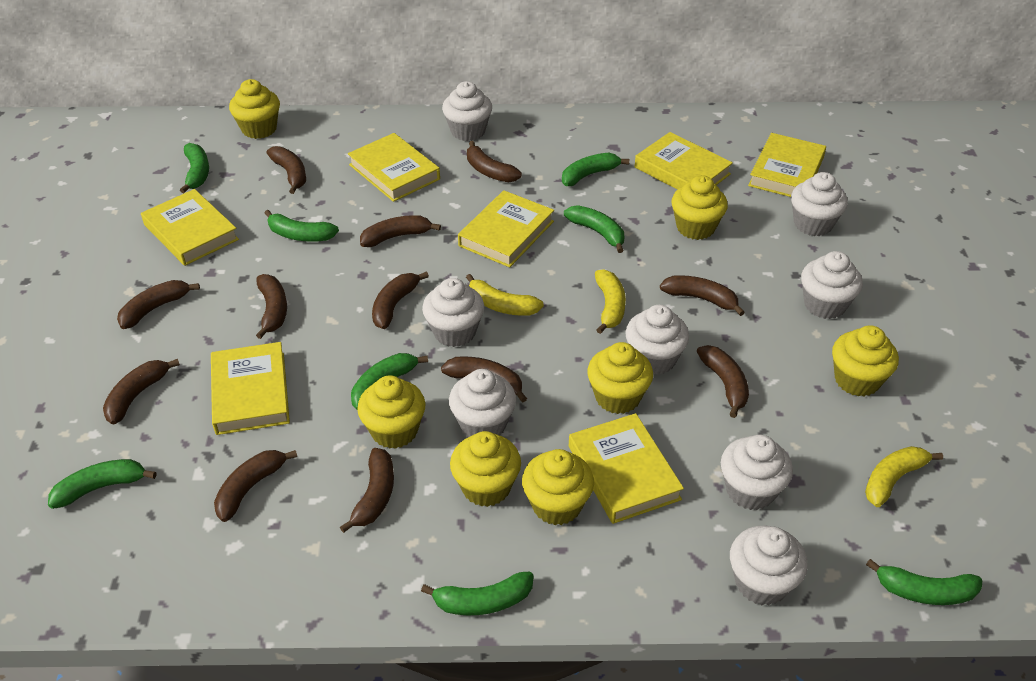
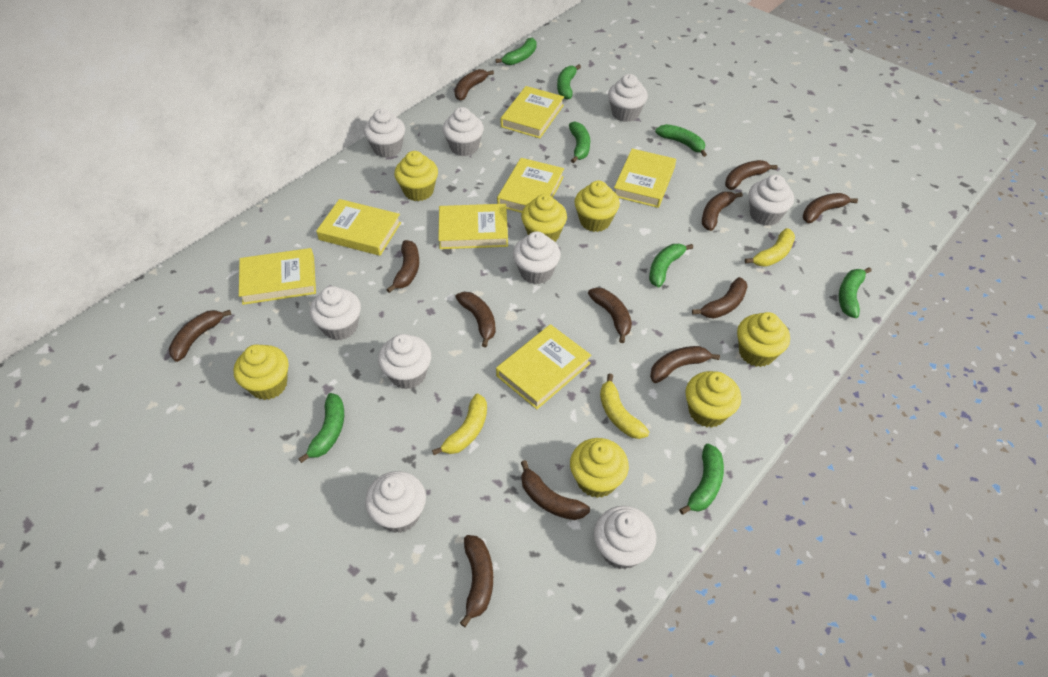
white cupcake: [422,278,484,347] [442,81,492,141] [449,369,516,437] [625,305,689,375] [721,435,793,510] [730,525,808,605] [791,172,848,236] [801,251,863,319] = 8 -> [310,286,361,340] [364,109,405,158] [365,471,426,533] [378,334,431,389] [442,107,484,156] [513,231,561,284] [594,506,656,569] [608,74,648,122] [748,175,794,226] = 9

